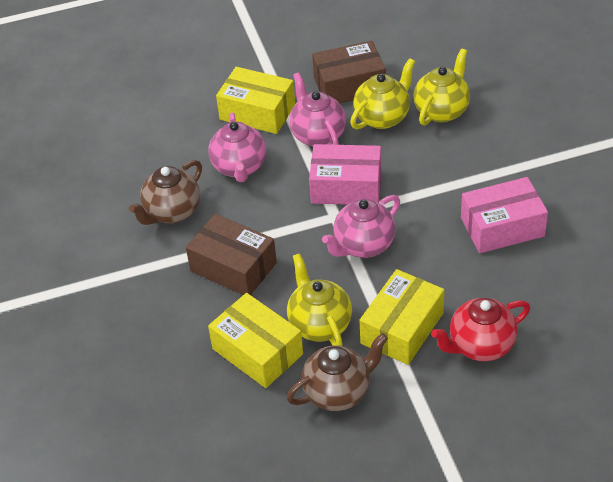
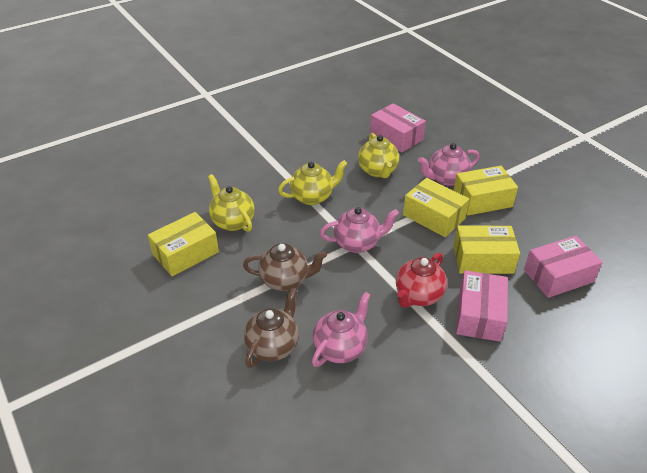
brown box: [186,214,277,295] [312,41,386,103] = 2 -> none = 0
pink box: [309,144,381,205] [461,177,548,253] = 2 -> [370,103,426,153] [456,270,508,342] [524,236,603,298] = 3
yellow box: [208,293,303,388] [216,67,295,134] [359,269,444,365] = 3 -> [148,212,219,276] [403,178,469,237] [453,166,518,215] [454,226,520,274] = 4

